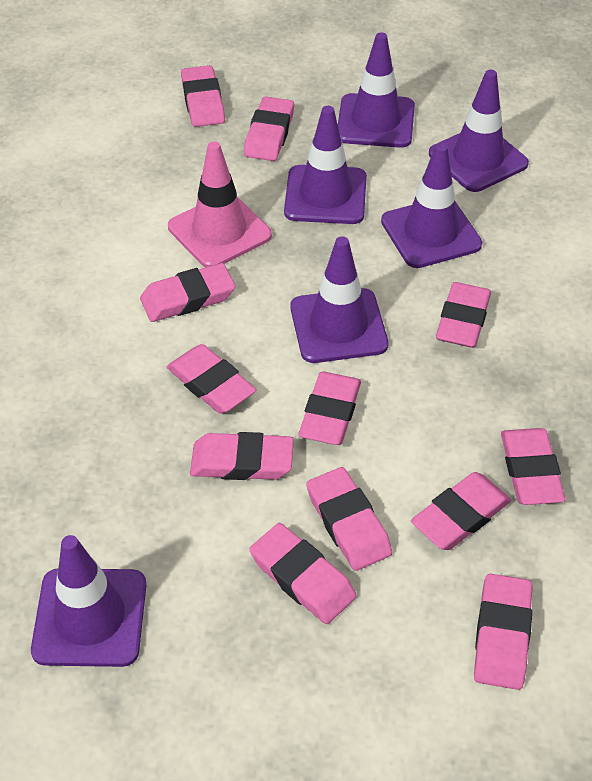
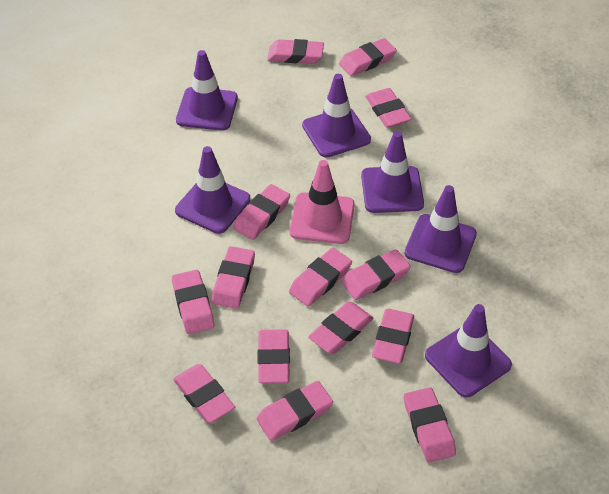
pink eraser: [140,263,235,322] [167,344,257,414] [181,65,225,127] [190,432,294,480] [244,96,294,161] [249,523,357,624] [299,371,361,445] [306,467,392,571] [411,472,511,550] [436,282,491,348] [474,574,532,690] [501,428,566,505] = 12 -> [172,270,214,334] [173,364,235,423] [212,246,255,309] [233,184,290,240] [257,381,333,441] [258,329,290,383] [267,39,324,64] [289,248,352,306] [308,302,374,354] [339,38,397,76] [341,249,411,300] [365,88,411,128] [372,309,414,364] [404,387,456,463] = 14

